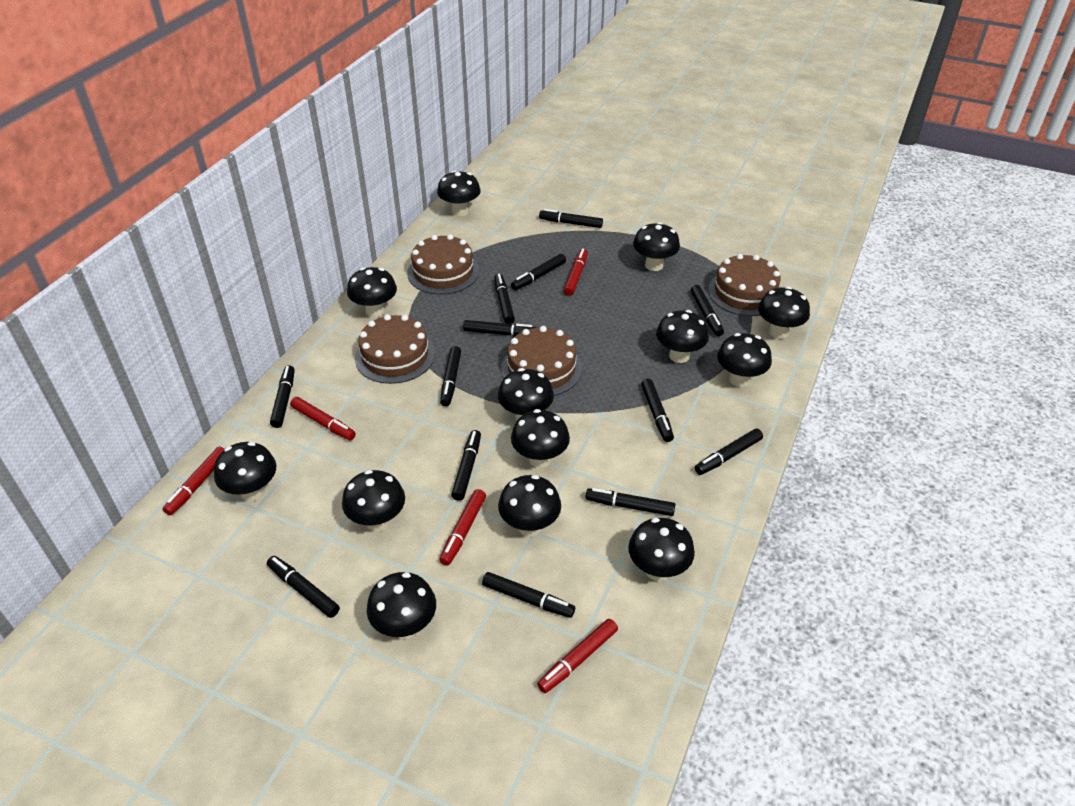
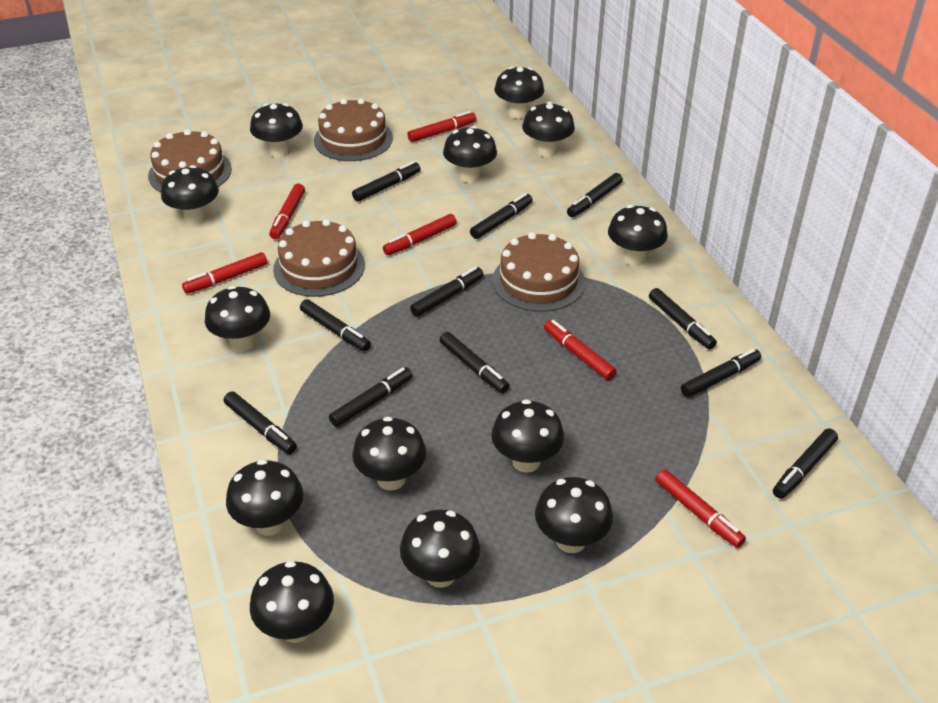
black marker: [267,556,340,618] [270,365,295,428] [440,346,461,406] [451,430,481,501] [463,320,537,336] [482,572,575,618] [494,274,515,324] [511,254,566,290] [539,209,603,228] [585,488,676,516] [641,379,674,442] [691,285,724,336] [695,428,763,475] = 13 -> [224,391,297,454] [300,299,371,351] [329,367,413,427] [352,161,420,202] [410,267,484,317] [440,332,510,393] [470,193,533,239] [567,173,623,217] [649,288,717,349] [681,349,761,398] [773,429,838,499] = 11
red marker: [163,446,224,515] [290,397,356,440] [439,489,486,565] [537,619,618,693] [564,249,588,296] = 5 -> [182,252,267,294] [269,184,305,239] [383,214,457,255] [408,111,476,142] [544,320,617,380] [655,469,746,548] = 6

